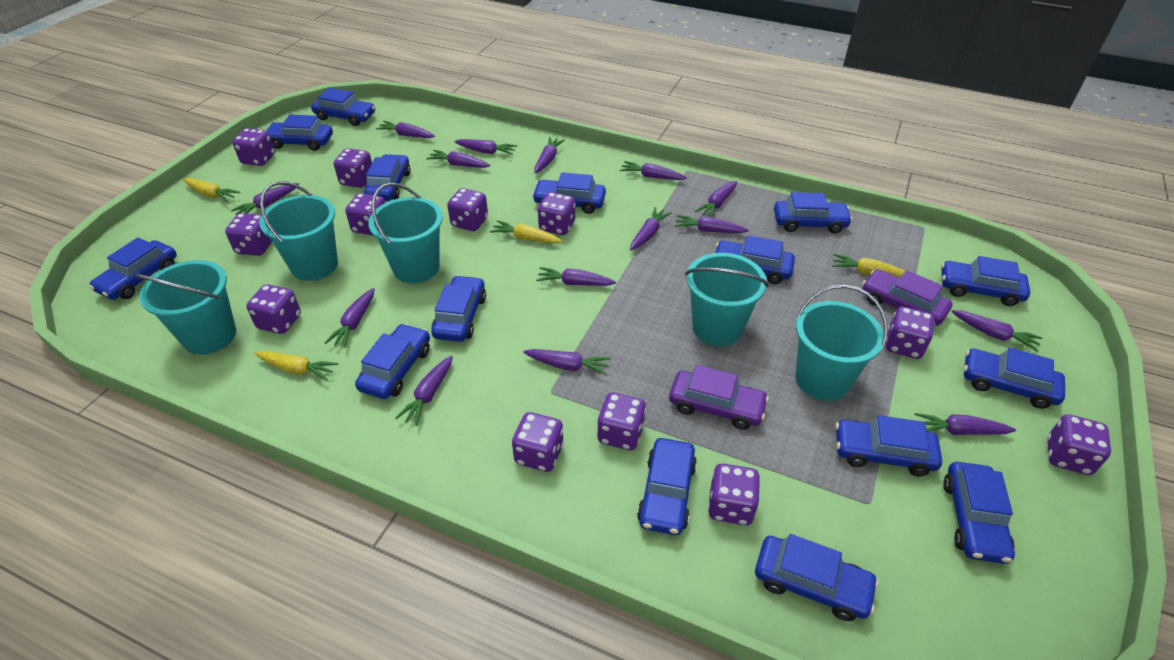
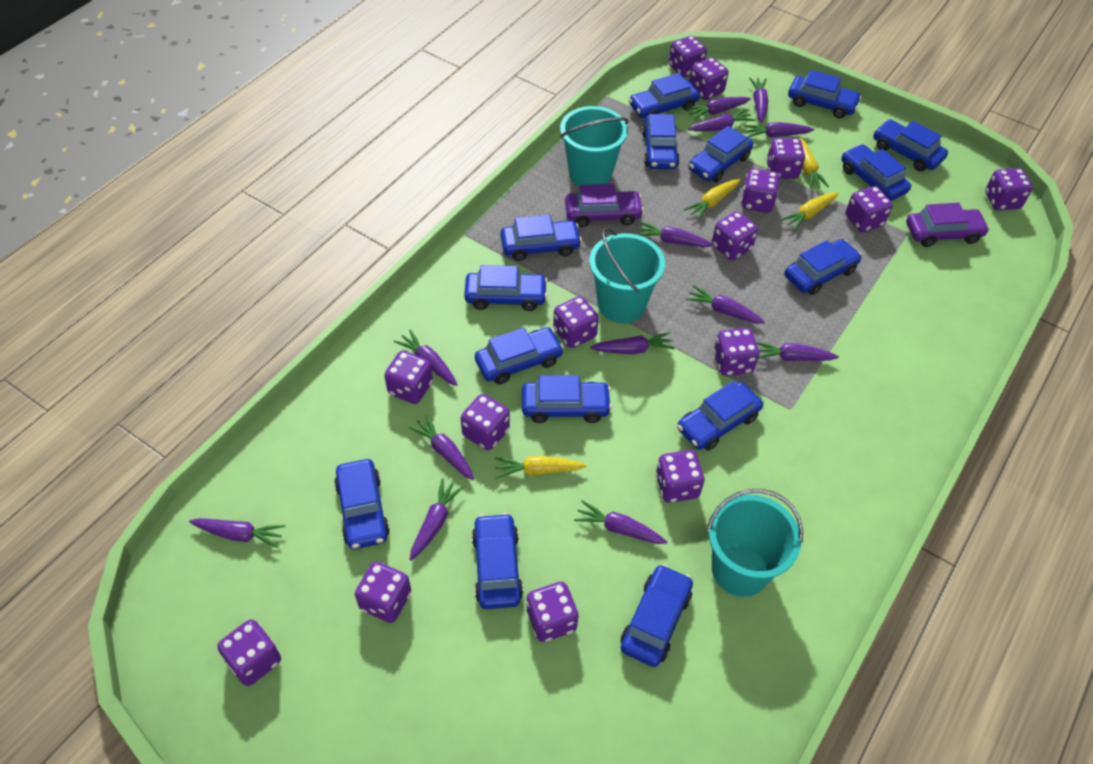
purple carrot: [231,183,299,215] [325,288,374,348] [376,121,435,138] [395,355,453,426] [426,150,490,168] [454,139,517,155] [523,349,611,375] [534,137,565,173] [536,267,616,286] [620,161,687,180] [630,207,672,250] [675,215,749,233] [694,181,737,217] [914,413,1016,435] [952,310,1043,352] = 15 -> [189,518,285,548] [394,329,457,386] [409,414,474,480] [410,478,464,561] [574,500,667,544] [590,332,675,354] [636,222,713,247] [686,97,751,120] [686,285,765,324] [688,109,755,131] [743,122,814,138] [749,77,768,123] [756,342,839,361] = 13
purple dice: [225,213,272,256] [232,128,275,166] [246,284,301,334] [334,148,372,188] [345,193,385,236] [447,188,488,231] [512,412,564,472] [538,192,575,235] [597,392,646,450] [708,464,760,525] [886,307,935,359] [1047,414,1111,475] = 12 -> [217,619,281,686] [355,562,411,623] [384,351,433,404] [461,394,510,450] [526,582,579,642] [553,296,599,348] [656,450,705,503] [669,36,707,77] [689,57,729,100] [712,211,758,260] [714,328,759,376] [741,169,779,213] [766,138,805,179] [845,186,893,232] [985,168,1033,210] = 15
turquoise bucket: [135,260,236,355] [259,181,338,281] [368,183,443,283] [685,253,768,346] [796,285,888,401] = 5 -> [560,106,629,186] [589,228,665,323] [707,489,803,597] = 3

